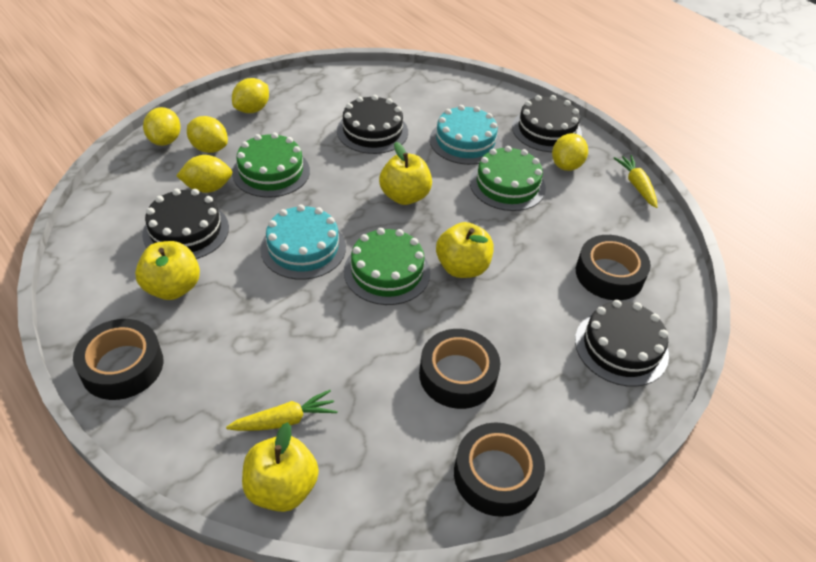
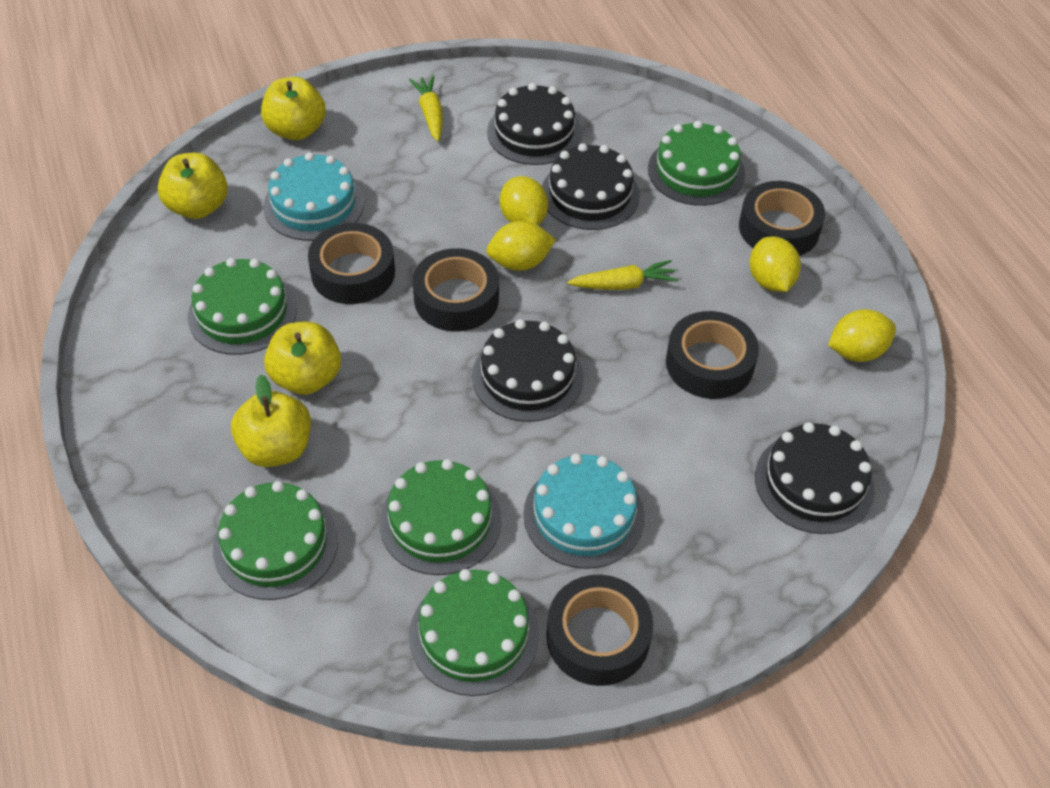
black tape: [73,319,163,400] [419,329,500,409] [454,422,545,517] [576,235,651,300] = 4 -> [308,223,395,304] [413,248,499,332] [547,575,653,686] [666,311,759,399] [739,181,825,256] = 5
green cake: [232,132,310,198] [344,228,430,305] [470,146,546,211] = 3 -> [188,258,297,355] [213,481,338,600] [379,459,501,575] [409,569,539,696] [648,121,745,206] = 5
yellow lemon: [143,107,181,146] [176,155,232,193] [187,116,228,153] [232,78,269,113] [552,133,588,171] = 5 -> [486,221,556,271] [500,176,548,225] [749,237,801,292] [828,309,896,362] = 4

